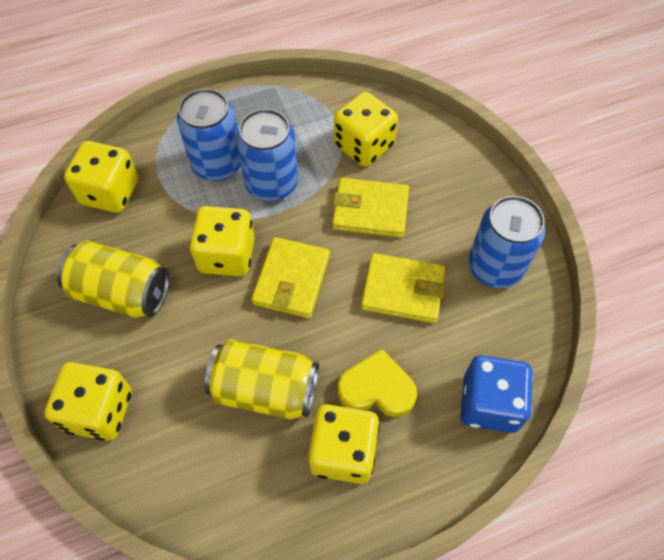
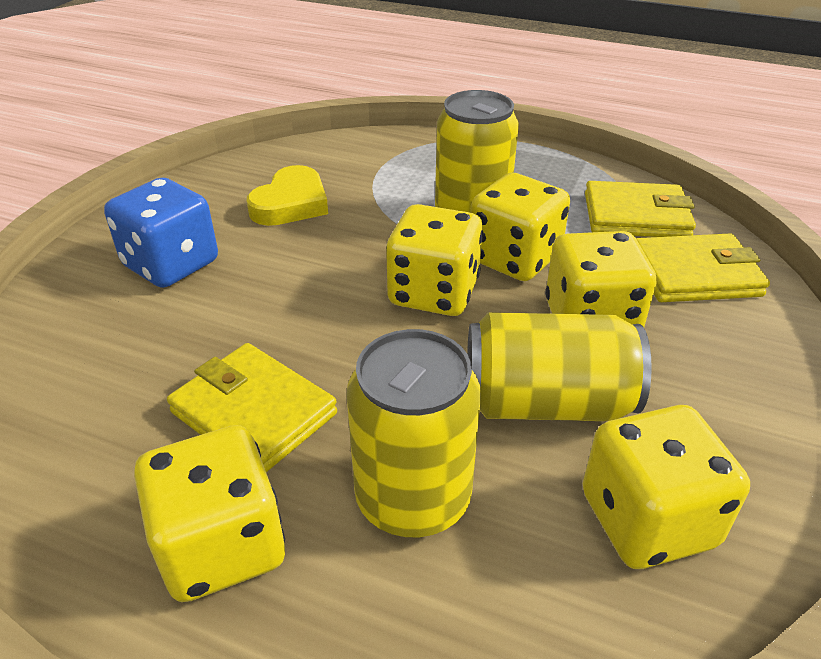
blue can: [177,89,241,181] [236,109,298,201] [468,196,545,288] = 3 -> none = 0
yellow can: [57,240,170,318] [205,339,319,419] = 2 -> [347,329,481,537] [435,90,519,213] [467,312,652,421] = 3

